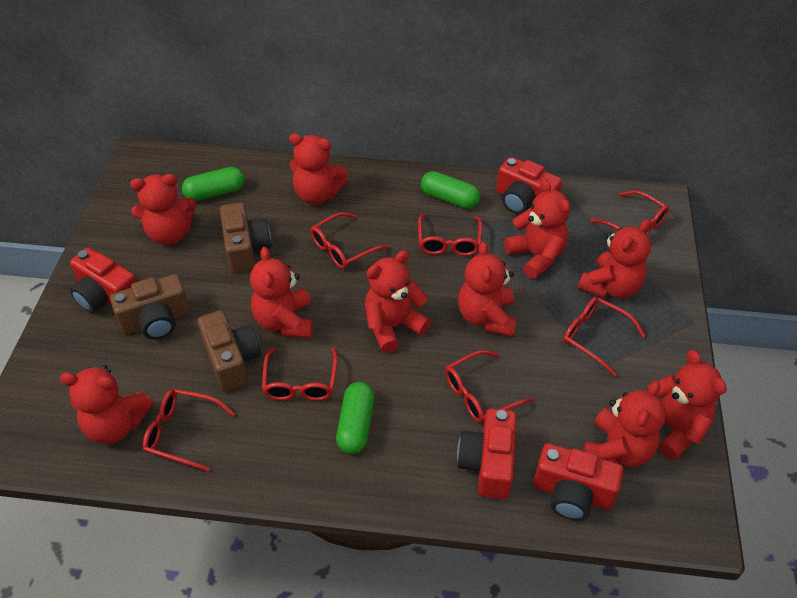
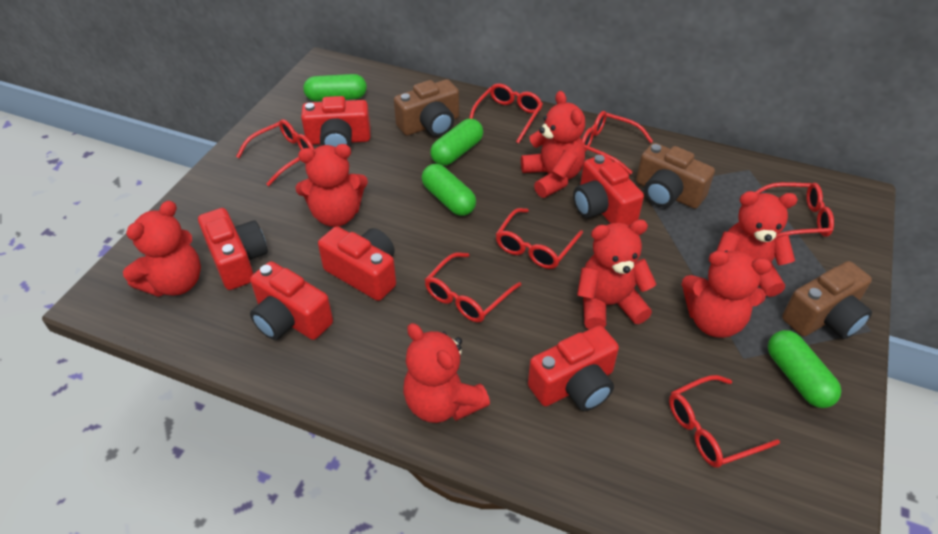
green capsule: [182,167,245,201] [336,382,374,454] [421,171,480,209] = 3 -> [303,74,367,101] [422,164,476,216] [430,119,483,166] [768,330,841,408] = 4
red camera: [70,248,137,313] [457,408,517,499] [496,157,562,214] [533,443,624,521] = 4 -> [198,208,268,290] [250,261,333,340] [301,96,371,147] [318,226,396,301] [528,325,619,411] [573,154,644,226] = 6
red teddy bear: [60,365,153,444] [130,174,196,245] [250,247,313,338] [289,133,348,204] [365,250,431,353] [458,242,517,337] [504,180,570,279] [578,219,651,298] [583,380,666,467] [648,350,727,460] = 10 -> [123,201,201,297] [296,144,368,227] [403,323,490,423] [521,91,585,198] [577,220,656,329] [682,251,772,338] [717,191,798,297] = 7

